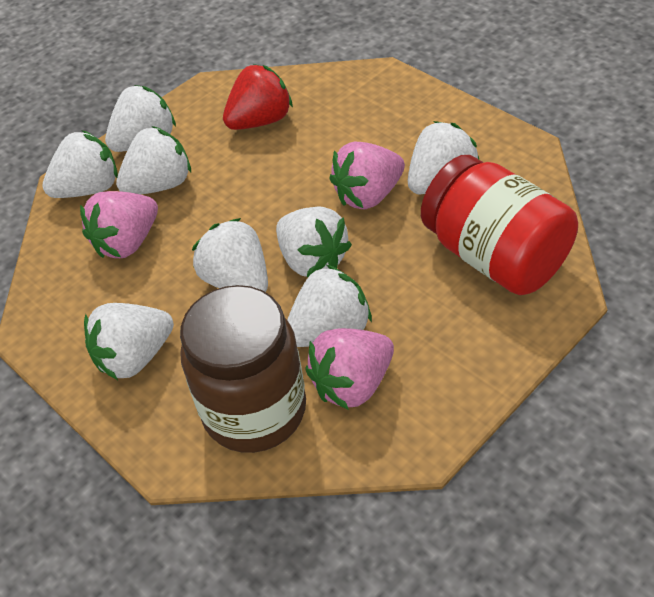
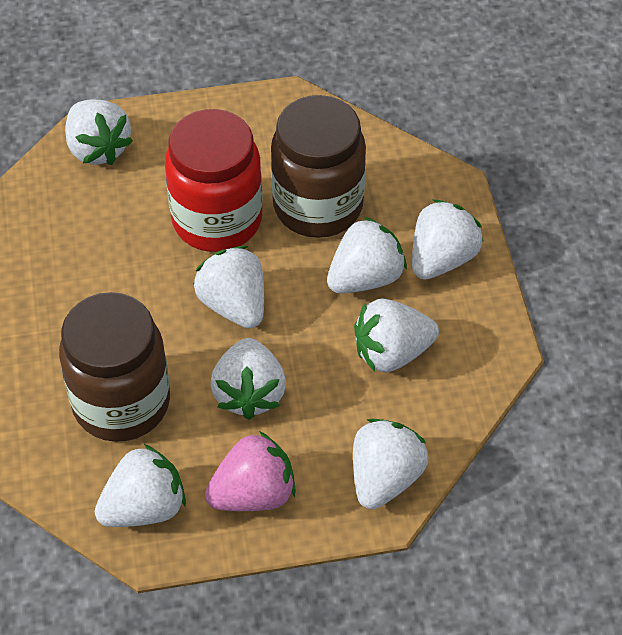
brown jar: [180,285,306,453] = 1 -> [59,292,170,442] [271,95,366,238] = 2
pink strawberry: [80,191,158,258] [306,328,394,410] [329,142,405,209] = 3 -> [205,431,296,511] = 1
red strawberry: [223,64,293,130] = 1 -> none = 0

